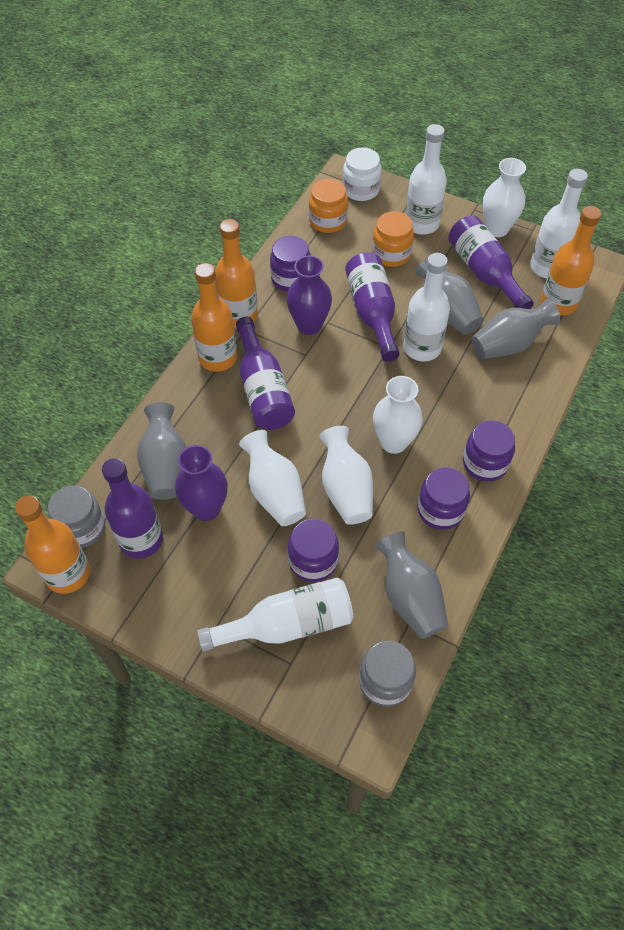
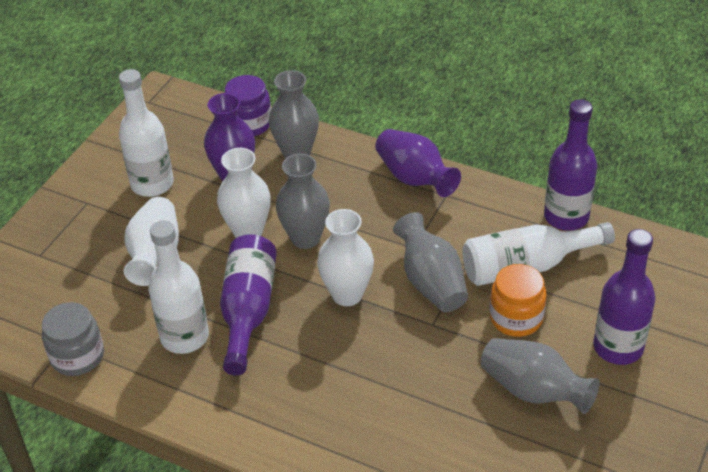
grey jar: [48,486,105,548] [359,641,416,707] = 2 -> [42,302,104,376] = 1
orange bottle: [15,495,90,594] [191,263,237,372] [215,219,258,328] [541,206,601,316] = 4 -> none = 0
orange jar: [309,179,348,233] [372,211,414,267] = 2 -> [490,264,546,337] = 1
purple bottle: [102,458,163,559] [236,317,295,430] [345,252,400,362] [448,216,534,309] = 4 -> [220,234,277,376] [544,99,597,231] [593,229,656,365] = 3
purple jar: [270,236,311,292] [288,519,339,582] [417,467,470,530] [463,420,515,482] = 4 -> [225,75,271,136] = 1
white bottle: [197,578,353,652] [403,253,450,361] [406,124,447,235] [530,169,588,278] = 4 -> [119,69,174,197] [148,220,209,354] [462,222,615,286] = 3
white jar: [343,147,382,201] = 1 -> none = 0
white vase: [239,430,306,526] [319,426,373,525] [373,376,423,454] [483,158,526,237] = 4 -> [124,197,179,286] [217,148,271,238] [317,209,374,306] = 3

